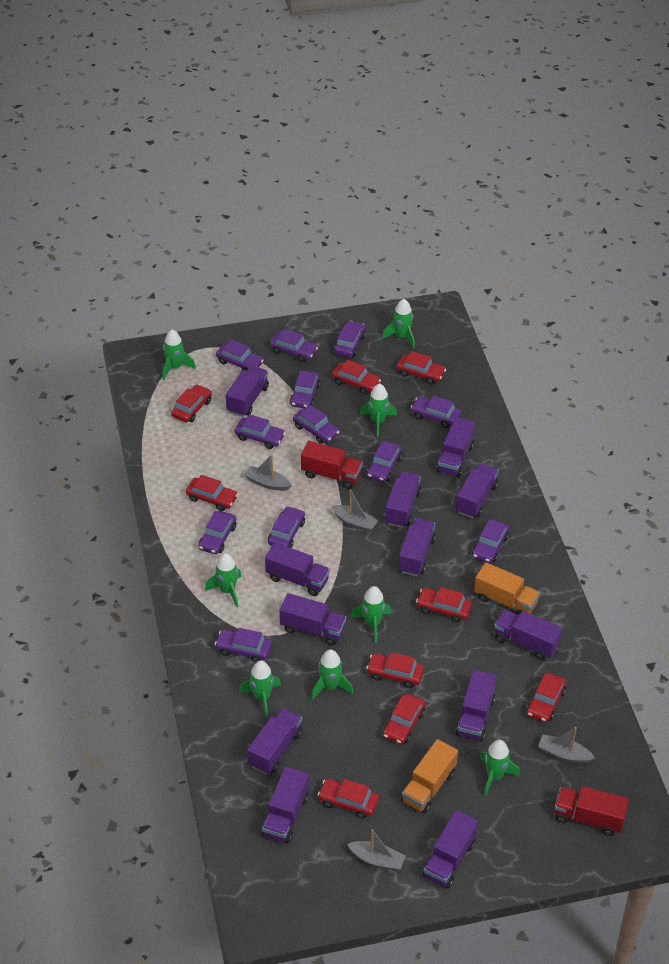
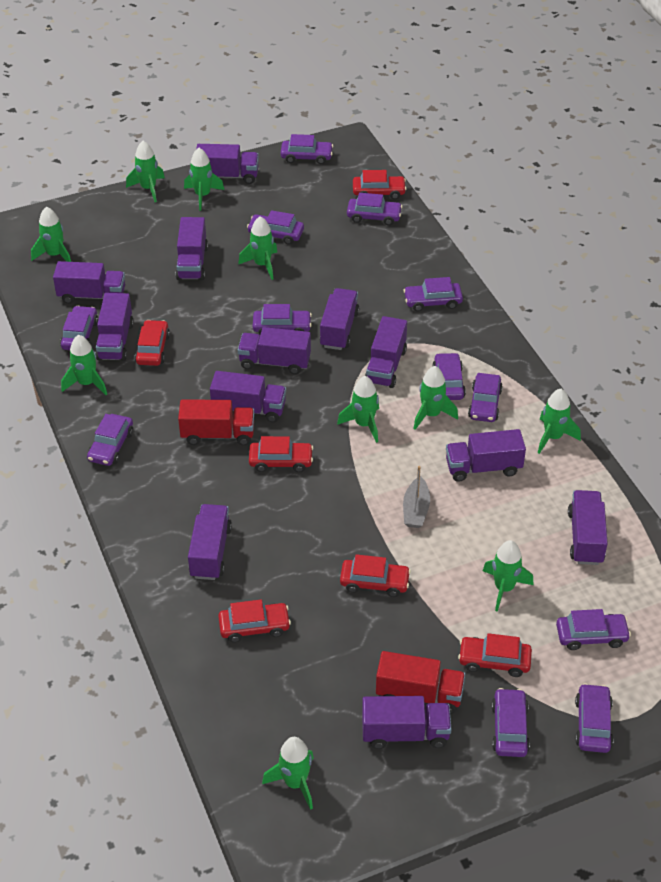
green rocket: [163,329,196,380] [205,553,242,607] [239,660,281,718] [311,649,353,700] [351,586,392,643] [360,383,397,437] [382,299,415,349] [479,740,520,796] = 8 -> [31,207,71,262] [61,335,107,395] [126,141,165,202] [184,148,224,210] [238,216,278,280] [262,737,314,810] [337,376,379,443] [414,366,458,430] [483,540,534,612] [538,389,581,454] = 10
grey boat: [245,454,292,491] [331,490,378,532] [347,830,406,871] [538,727,595,763] = 4 -> [403,466,430,528] = 1
orange truck: [401,739,458,813] [474,562,540,616] = 2 -> none = 0
red car: [171,384,212,423] [186,475,238,511] [318,779,379,819] [332,360,381,394] [366,652,424,688] [383,694,425,745] [397,351,446,385] [416,587,472,622] [526,672,566,722] = 9 -> [135,320,170,366] [218,600,291,643] [249,436,313,472] [340,554,411,597] [353,170,407,200] [458,633,532,677] = 6

